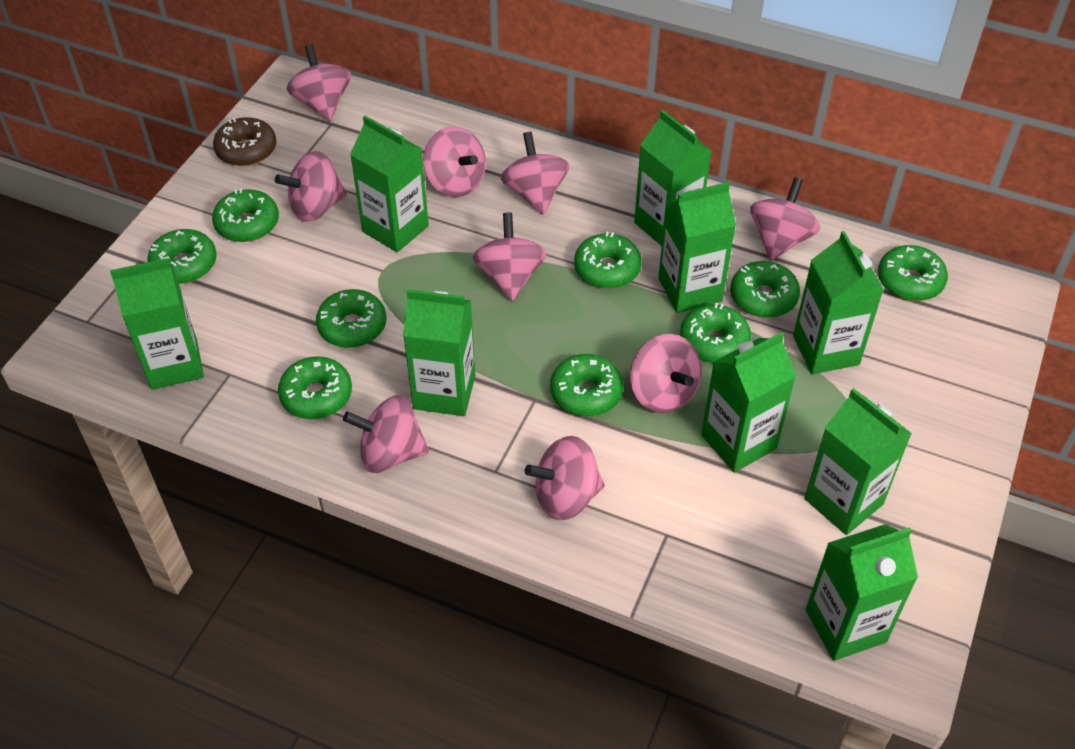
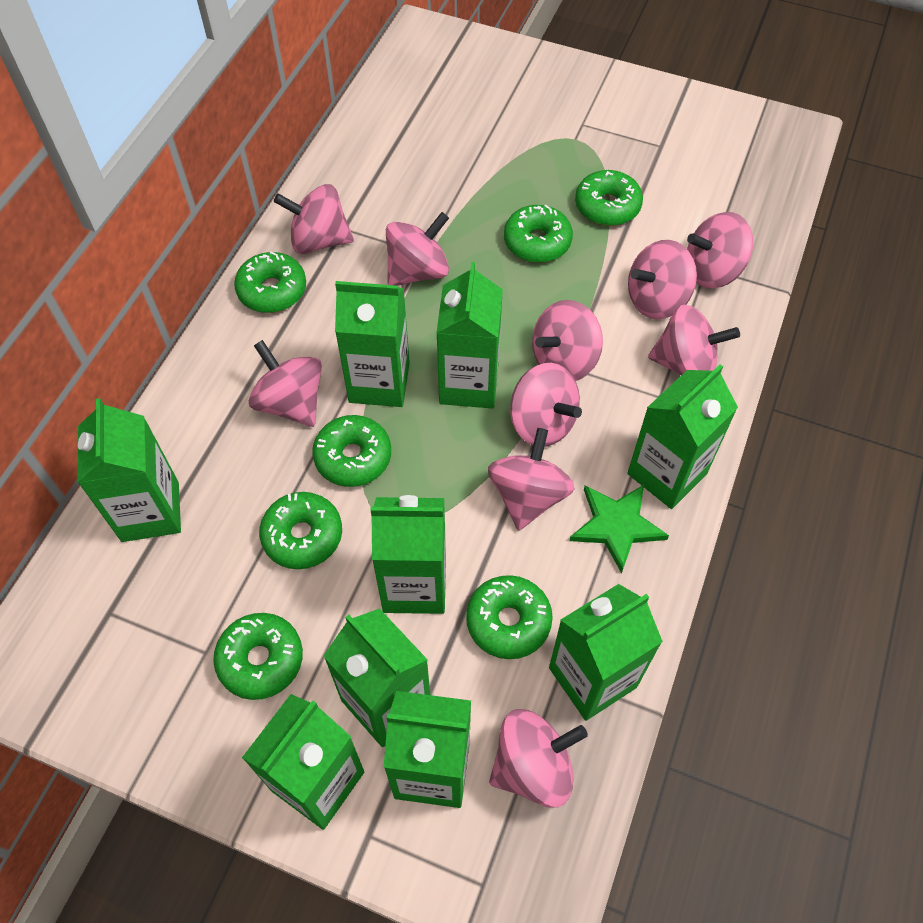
brown donut: [213,117,276,166] = 1 -> none = 0
green donut: [147,229,217,284] [212,189,279,242] [278,356,352,419] [316,289,386,348] [550,354,623,416] [574,232,642,288] [680,303,751,363] [730,261,800,318] [878,245,948,301] = 9 -> [213,613,303,700] [234,252,306,313] [259,492,342,569] [312,415,391,487] [466,575,553,659] [504,205,573,263] [575,170,643,226] = 7
green star: none = 0 -> [569,485,669,574] = 1
pink spinning top: [275,151,347,222] [287,44,351,121] [343,395,429,473] [423,126,486,197] [472,213,547,301] [501,132,570,215] [525,436,605,520] [630,334,701,413] [750,178,820,261] = 9 -> [249,340,322,427] [274,184,354,254] [386,212,449,286] [488,428,575,530] [489,709,588,808] [510,363,582,447] [532,300,603,381] [628,240,697,319] [648,305,740,375] [687,212,753,289] = 10

